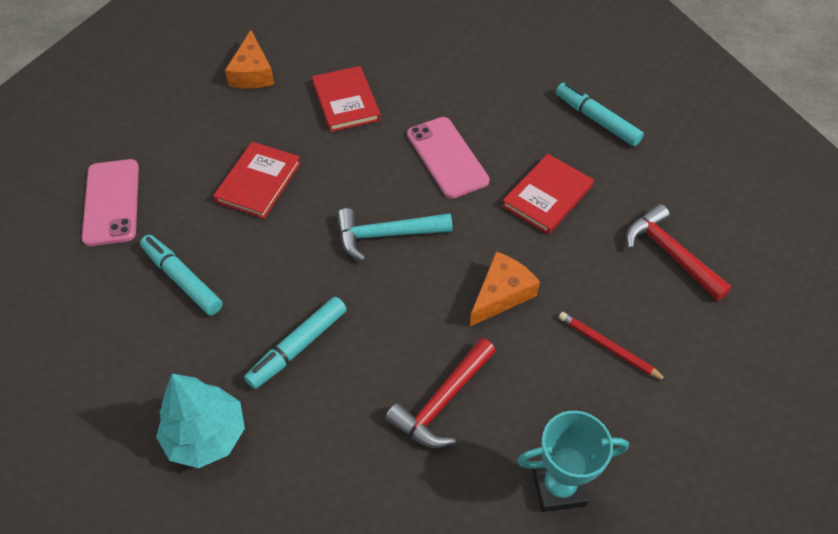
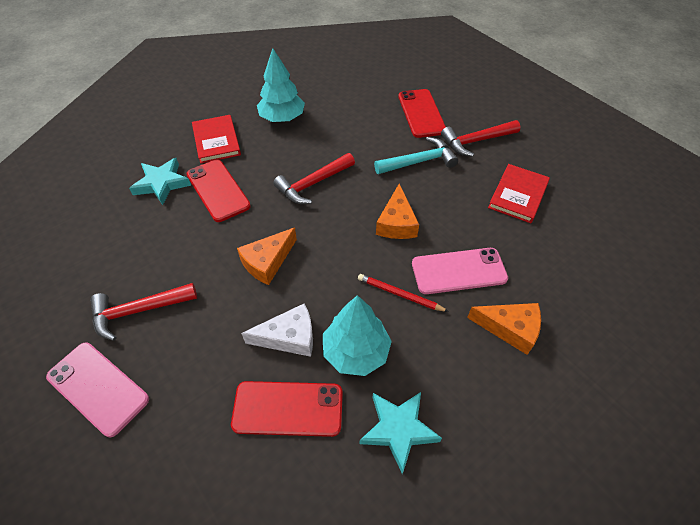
orange cheese: [225,30,274,88] [470,252,540,326] = 2 -> [237,227,297,285] [376,184,419,239] [467,303,541,355] = 3
red book: [213,142,301,219] [312,66,381,132] [502,154,594,235] = 3 -> [192,115,241,163] [488,164,550,223] = 2
red hammer: [385,338,496,448] [626,204,732,301] = 2 -> [90,283,197,341] [273,153,355,204] [441,120,520,157] = 3
red phone: none = 0 -> [186,160,251,222] [231,381,343,437] [398,89,446,138] = 3
turquoise marker: [140,235,223,315] [244,297,347,389] [556,83,644,146] = 3 -> none = 0
turquoise star: none = 0 -> [129,158,191,205] [359,392,442,474] = 2
turquoise tree: [156,374,245,468] = 1 -> [257,48,305,122] [323,295,392,376] = 2
turquoise trophy: [517,411,629,512] = 1 -> none = 0
white cheese: none = 0 -> [241,303,313,357] = 1

